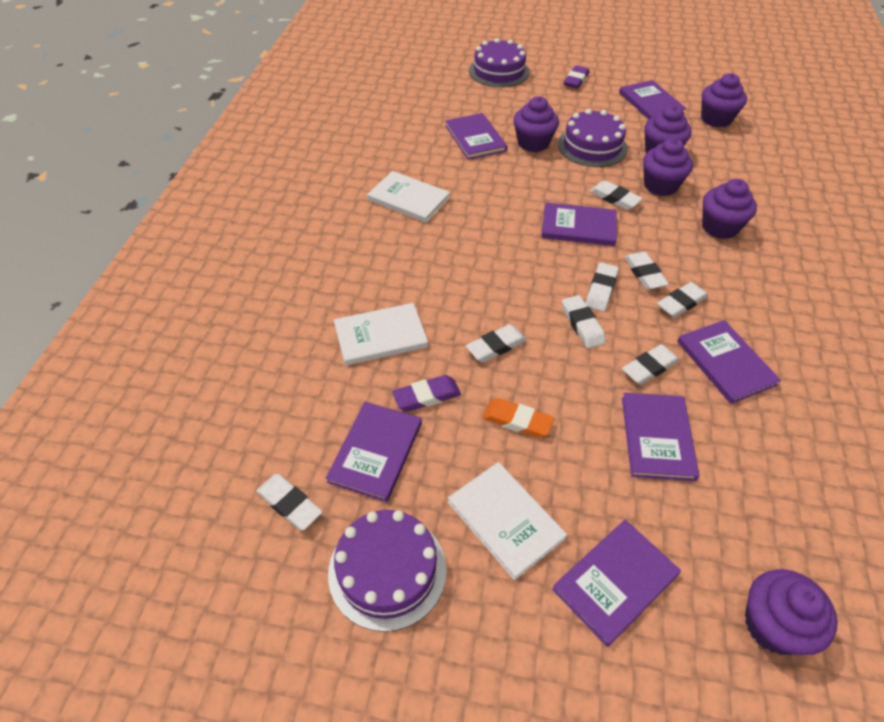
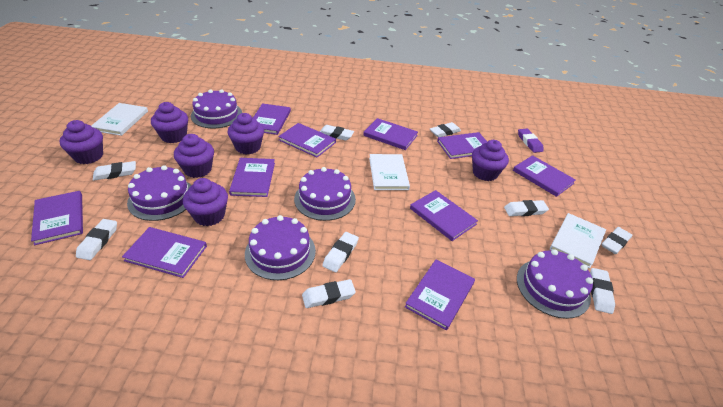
orange eraser: [482,398,554,438] = 1 -> none = 0
purple book: [326,402,422,502] [445,113,507,160] [541,202,617,246] [552,520,681,647] [619,80,686,119] [622,393,699,481] [677,320,781,404] = 7 -> [31,191,83,245] [122,227,207,278] [229,158,275,197] [253,103,291,135] [278,123,336,157] [363,118,418,150] [405,260,475,330] [410,190,478,241] [437,132,487,159] [513,155,576,197] = 10
purple cake: [328,510,447,632] [469,38,530,87] [558,109,628,167] = 3 -> [127,165,192,221] [191,89,242,128] [245,215,316,280] [294,167,356,221] [517,249,593,319] = 5
purple eraser: [392,375,461,412] [564,66,589,89] = 2 -> [518,129,544,153] = 1
white eraser: [256,474,322,530] [466,324,527,362] [562,295,606,348] [586,262,619,312] [589,180,643,210] [622,344,680,385] [624,252,669,290] [657,282,708,318] = 8 -> [76,219,117,260] [93,161,136,181] [302,279,356,308] [320,125,354,141] [322,232,359,272] [430,122,461,137] [504,200,549,216] [590,268,615,314] [601,227,632,254] = 9

